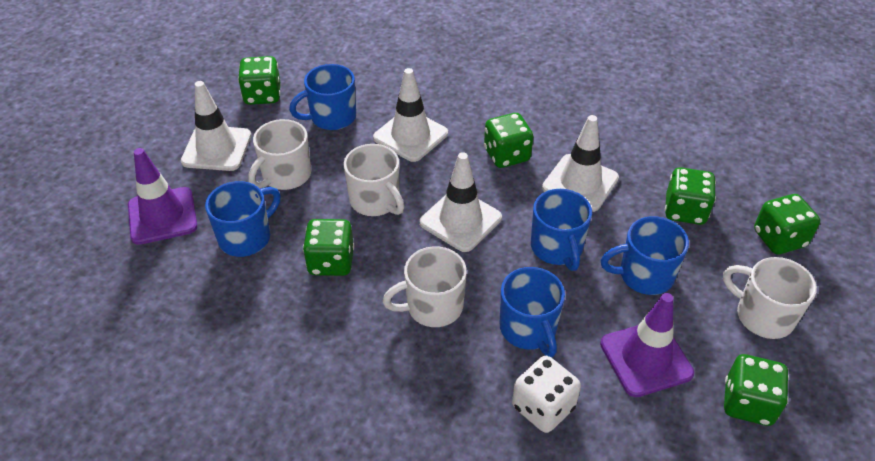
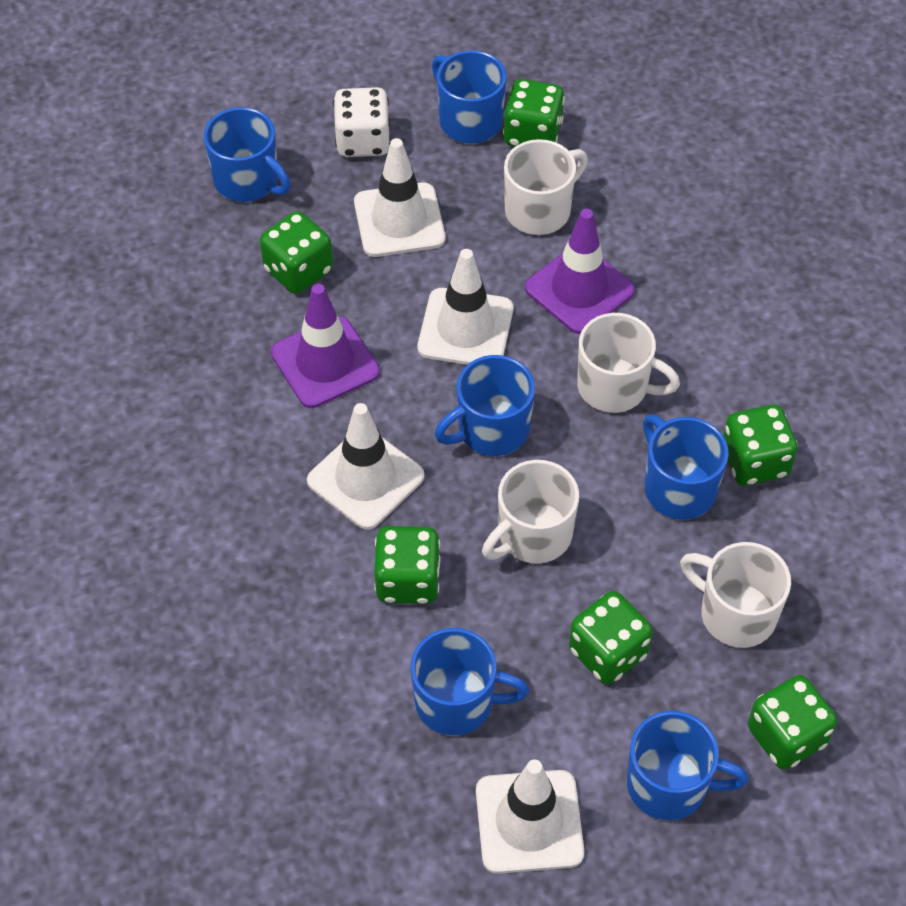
blue mug: [205,181,281,257] [289,64,356,130] [500,267,565,358] [531,189,592,271] [600,216,689,295] = 5 -> [204,107,291,202] [411,628,529,736] [432,50,507,144] [435,355,535,456] [627,711,749,821] [643,414,729,520] = 6

